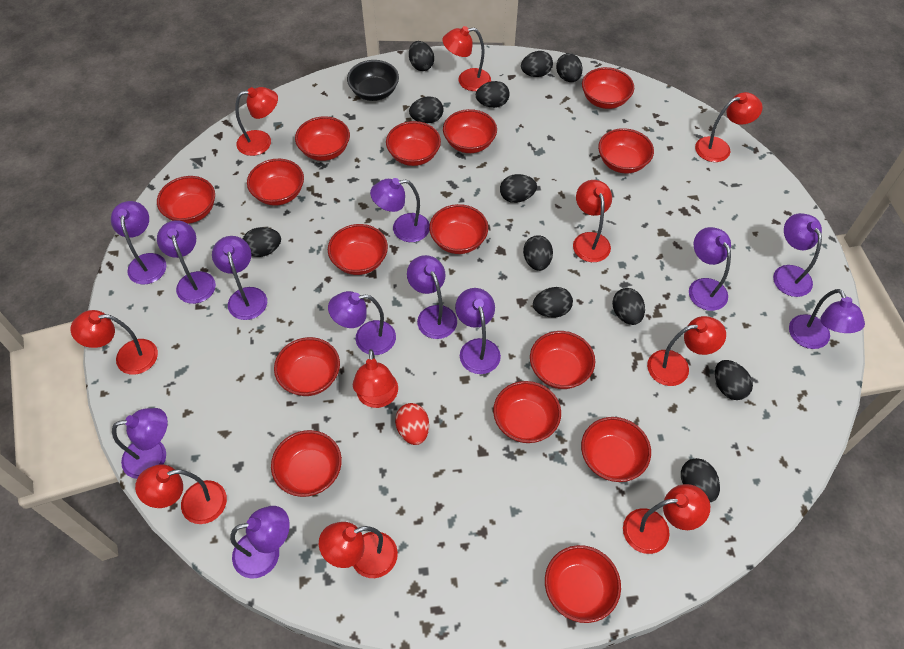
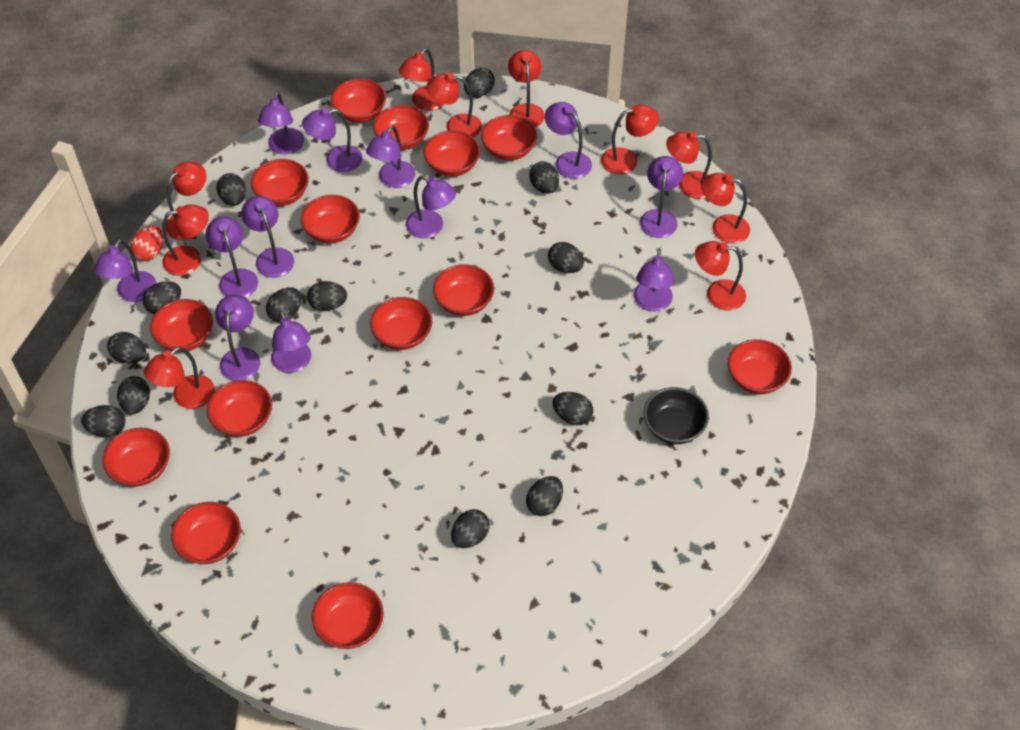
black egg: [243,227,281,257] [409,41,434,71] [409,96,443,123] [476,81,510,108] [500,174,537,203] [521,51,553,77] [523,235,553,271] [533,287,573,318] [556,53,582,82] [612,288,645,325] [681,458,720,502] [715,360,753,400] = 12 -> [81,405,125,437] [107,332,146,364] [117,376,150,415] [142,281,181,314] [217,173,246,206] [266,287,301,322] [307,281,347,311] [451,509,490,548] [464,68,495,97] [526,476,563,516] [529,161,559,194] [548,242,584,273] [553,392,593,425] = 13
red bowl: [157,176,215,224] [247,159,304,206] [271,430,342,497] [274,337,340,396] [295,116,350,161] [328,224,388,275] [386,121,441,166] [429,204,488,254] [443,109,497,153] [493,381,561,443] [530,331,595,389] [545,545,621,623] [581,417,651,482] [582,67,634,109] [598,128,654,174] = 15 -> [103,428,170,487] [150,299,213,352] [171,502,241,564] [207,380,272,437] [251,159,309,206] [301,195,360,243] [312,582,384,649] [331,79,386,123] [370,297,432,350] [373,105,429,150] [424,130,480,177] [433,264,494,316] [481,115,537,160] [728,339,792,394] = 14

